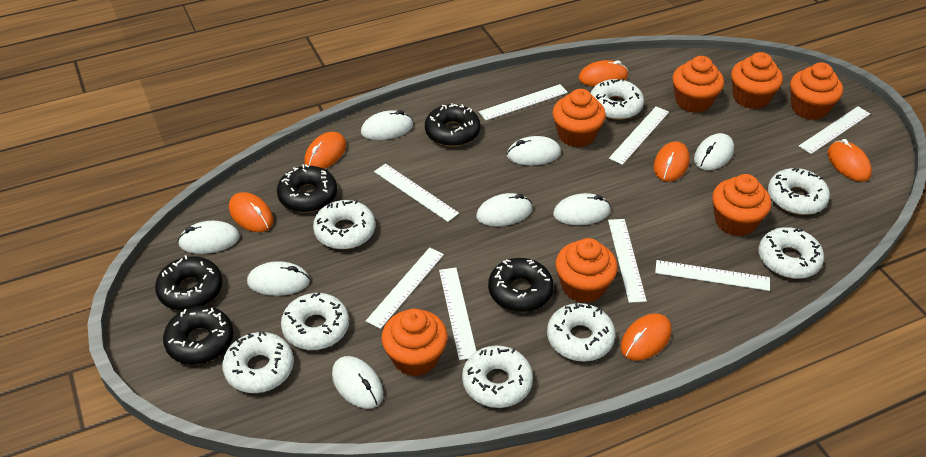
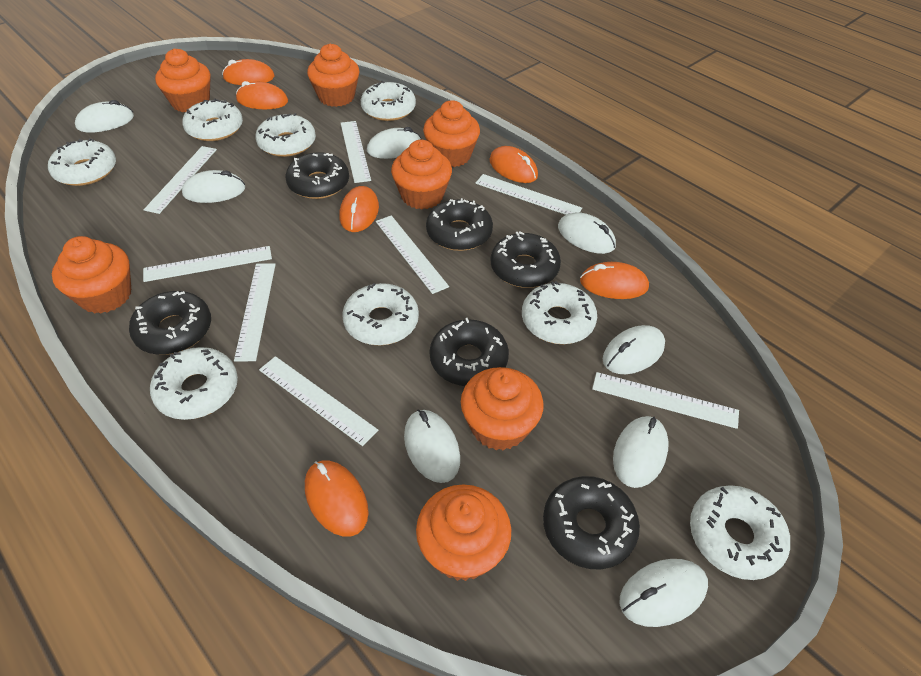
black donut: [155,255,223,311] [163,306,233,364] [277,165,337,212] [425,103,480,147] [488,258,554,312] = 5 -> [129,291,211,355] [285,152,349,199] [426,198,493,251] [429,318,509,386] [490,231,561,288] [543,476,640,569] = 6

